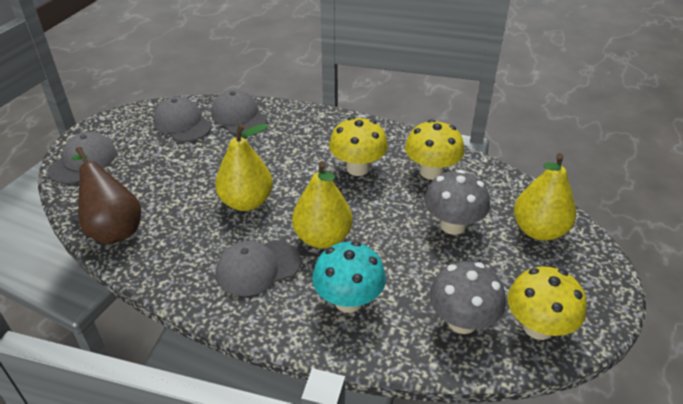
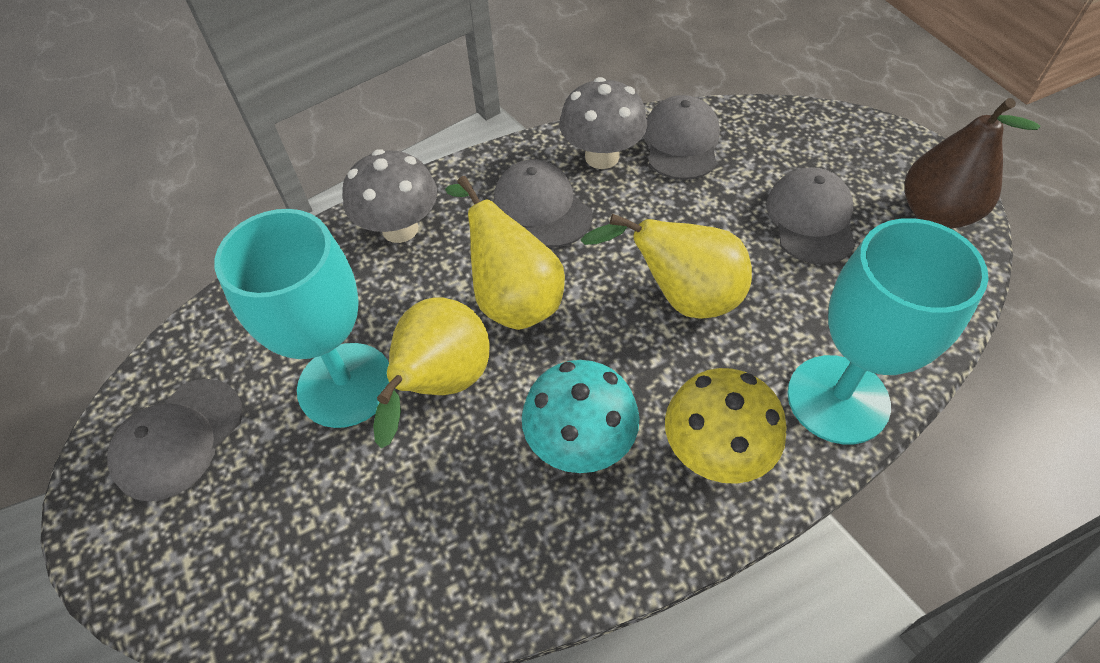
turquoise goblet: none = 0 -> [214,209,389,428] [787,218,988,445] = 2
yellow mushroom: [329,117,388,176] [405,119,464,180] [508,267,587,340] = 3 -> [665,368,787,484] = 1

